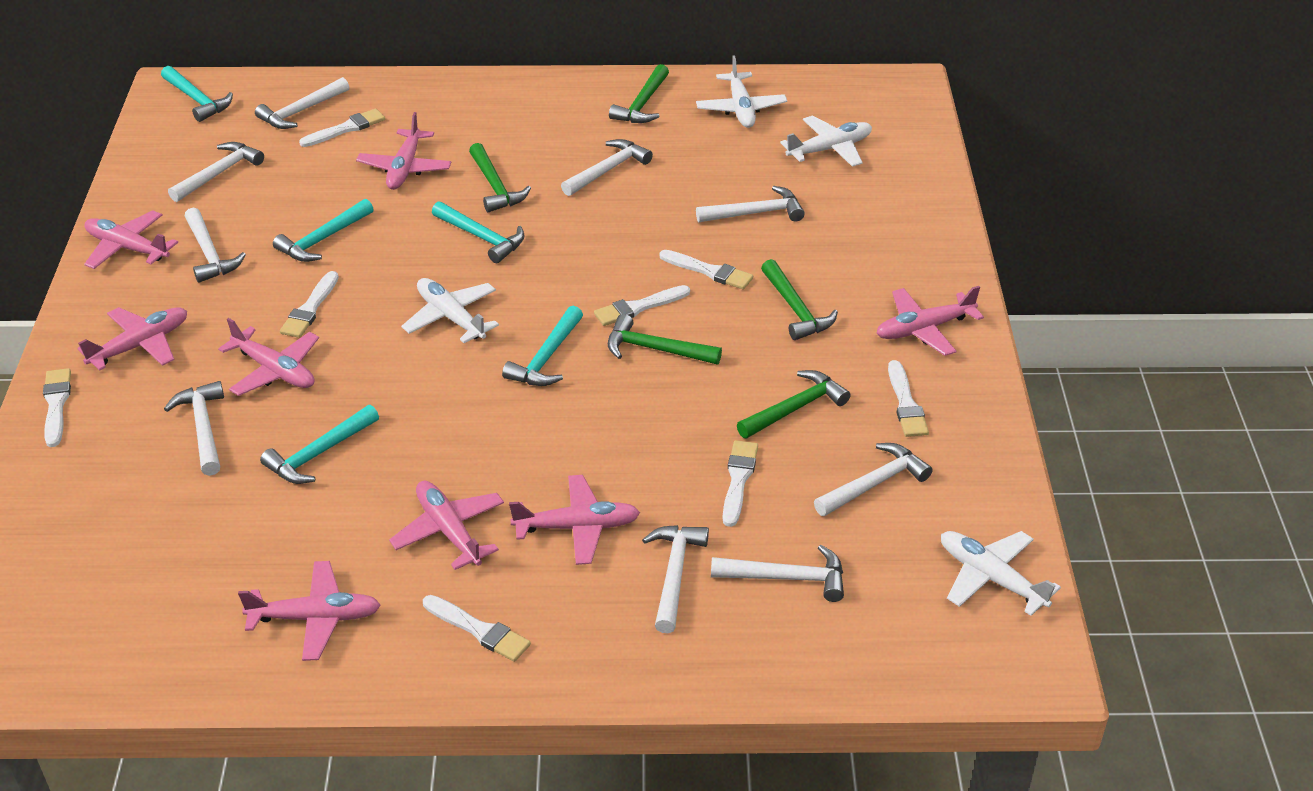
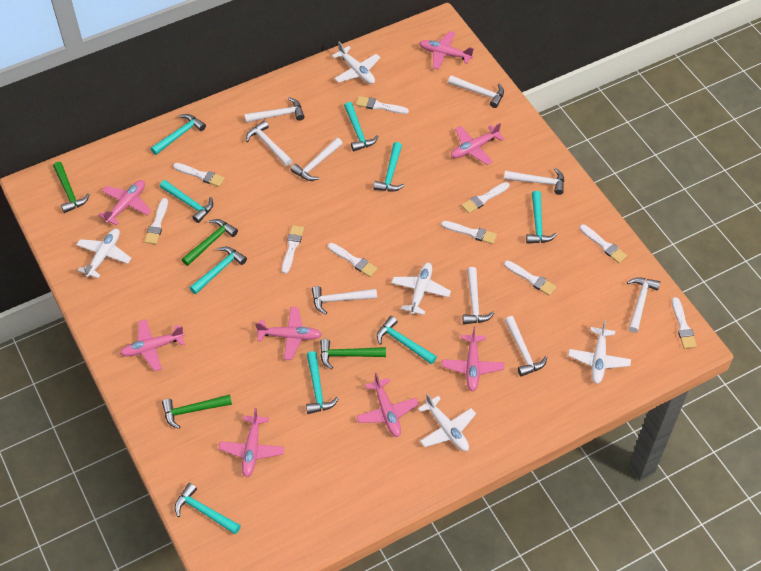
green hammer: [469,143,531,212] [608,314,722,365] [609,64,669,123] [737,370,851,438] [761,259,838,340] = 5 -> [53,162,90,213] [162,395,232,429] [182,219,238,266] [320,339,386,369] = 4
turquoise hammer: [161,66,233,122] [260,405,379,484] [273,199,374,262] [432,201,524,263] [502,306,583,386] = 5 -> [151,114,206,155] [160,180,213,223] [175,483,241,534] [190,247,247,294] [306,351,339,414] [344,102,378,151] [373,142,405,191] [377,316,437,364] [526,191,557,244] = 9
white brush: [43,368,71,447] [280,271,339,338] [299,109,385,147] [423,595,531,662] [594,285,690,326] [660,250,753,290] [723,440,758,527] [888,360,929,437] = 8 -> [144,198,168,244] [173,163,225,187] [282,225,304,274] [328,243,378,277] [356,96,409,114] [441,221,497,244] [461,182,509,214] [504,260,556,296] [580,224,627,263] [672,297,697,349] = 10
white plane: [401,278,499,343] [696,55,787,128] [780,115,872,167] [941,531,1061,616] = 4 -> [76,229,131,278] [332,42,380,84] [391,263,451,315] [418,393,476,451] [568,320,631,384] = 5

